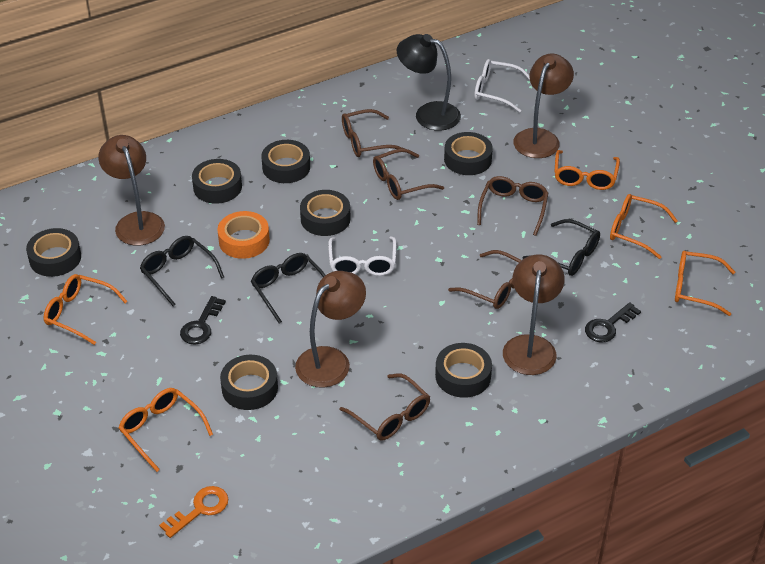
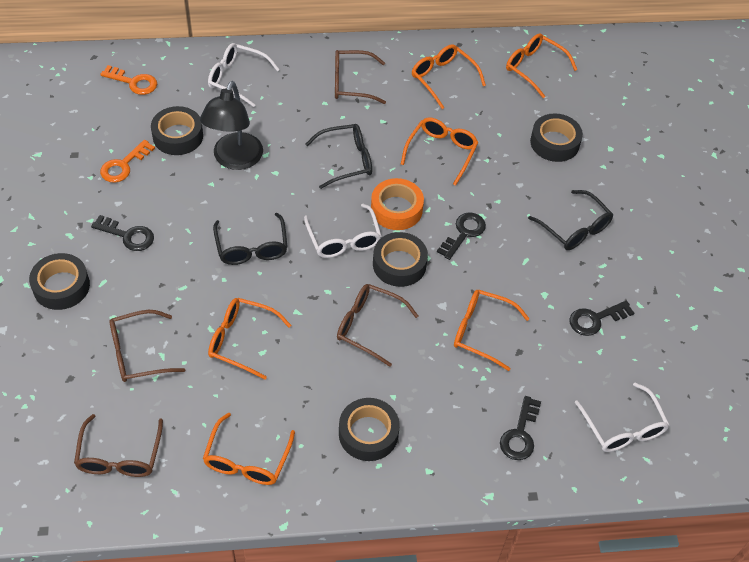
black key: [180,296,226,345] [585,302,641,343] = 2 -> [91,215,154,251] [437,213,486,260] [500,396,541,460] [569,300,634,336] = 4
black tape: [26,228,81,277] [192,159,242,204] [220,355,278,410] [261,140,310,183] [300,190,351,236] [435,343,492,398] [444,132,493,175] = 7 -> [29,253,90,310] [151,106,203,155] [339,398,400,461] [373,232,428,287] [530,113,583,162] = 5
brown glasses: [340,373,430,440] [342,109,405,157] [373,148,444,200] [448,250,521,309] [477,176,549,236] = 5 -> [74,414,163,477] [109,310,185,382] [335,50,386,104] [337,284,418,367] = 4
brown lamp: [98,135,165,246] [295,271,366,388] [503,254,564,375] [513,54,574,158] = 4 -> none = 0
orange glasses: [44,274,128,345] [119,388,213,472] [554,150,620,190] [610,194,678,259] [675,251,735,316] = 5 -> [203,413,295,485] [208,298,291,380] [401,117,479,186] [412,44,486,109] [454,290,530,371] [506,33,577,98] = 6
orange key: [159,486,228,538] = 1 -> [100,65,157,95] [100,140,155,183] = 2
white glasses: [328,236,397,276] [474,59,530,112] = 2 -> [208,43,280,107] [304,204,381,258] [574,382,669,452] = 3

